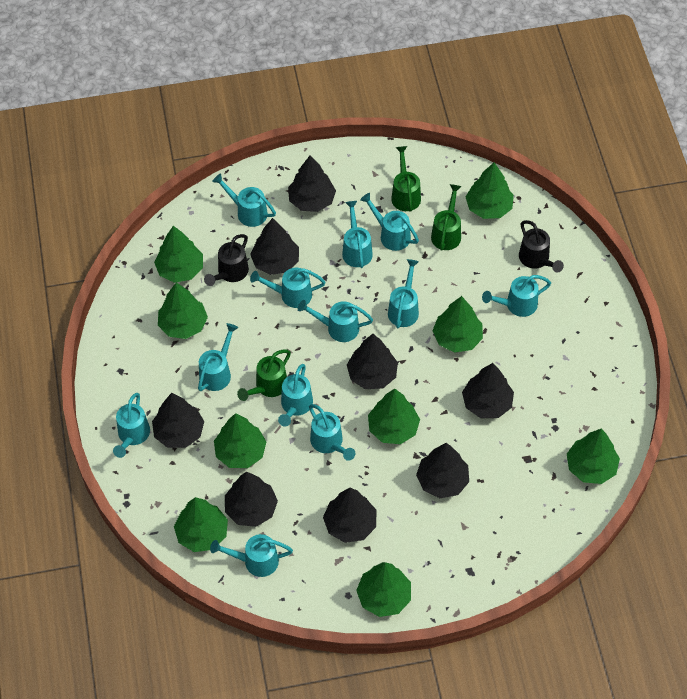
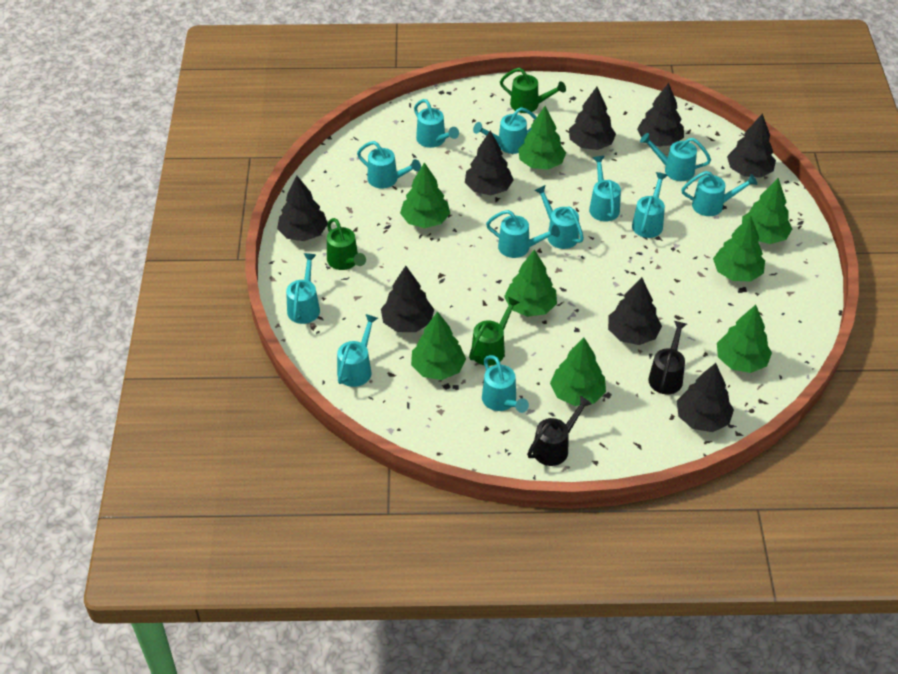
green tree: [154,226,203,283] [158,283,208,339] [174,497,228,552] [214,413,266,468] [356,562,411,617] [368,389,420,444] [432,296,483,353] [466,162,514,219] [567,428,620,484] = 9 -> [400,162,450,228] [411,311,466,380] [504,249,557,317] [518,106,566,170] [550,338,606,406] [713,215,765,282] [717,305,772,373] [742,178,792,244] = 8

